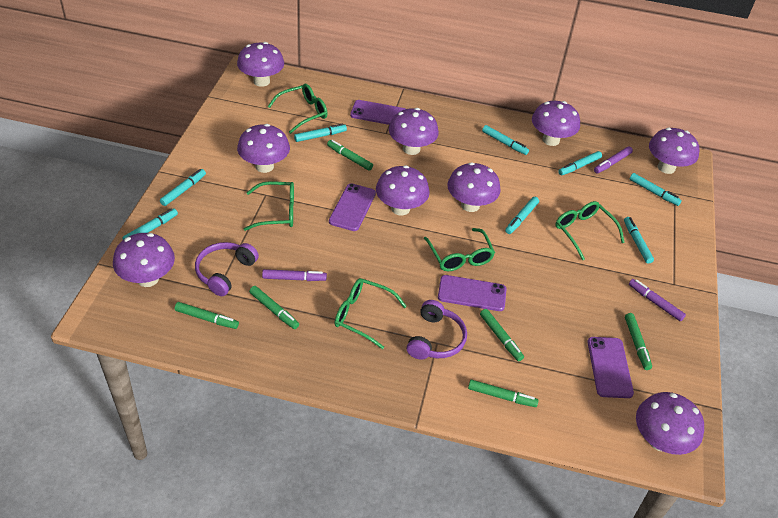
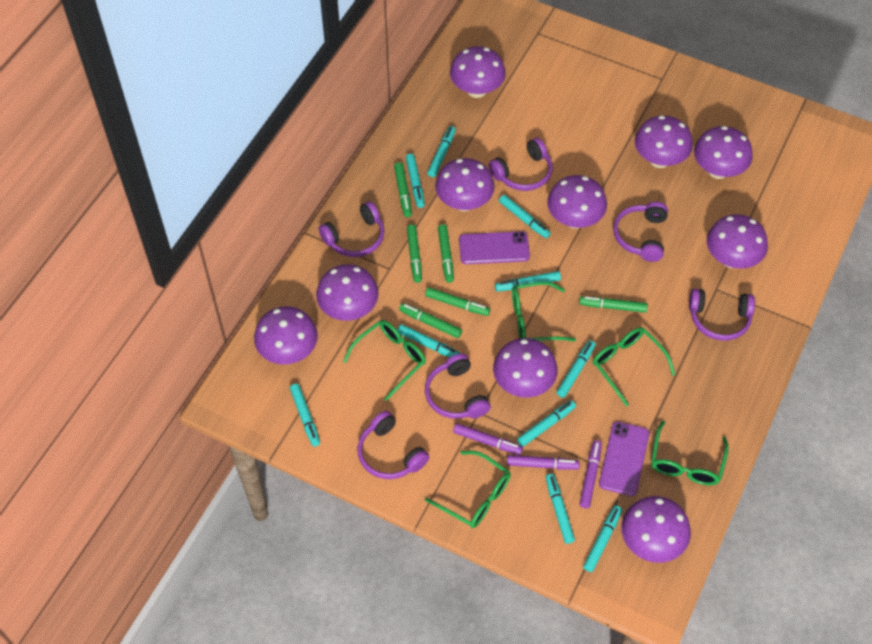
purple headphones: [195,242,259,296] [407,300,467,360] = 2 -> [319,201,385,257] [358,411,429,479] [425,353,491,419] [489,138,553,191] [613,202,668,262] [689,288,755,341] = 6
purple mushroom: [113,233,175,287] [237,42,284,87] [237,124,290,173] [376,165,430,216] [389,108,439,155] [447,162,501,212] [532,101,580,146] [636,392,704,455] [649,128,699,174] = 9 -> [254,306,318,365] [316,264,379,321] [435,158,495,211] [450,46,506,98] [493,338,558,398] [547,175,607,229] [621,496,691,563] [635,115,693,168] [694,126,753,179] [707,214,768,269] = 10
purple phone: [329,183,376,231] [350,100,406,125] [438,275,506,311] [588,337,634,398] = 4 -> [459,231,530,264] [599,422,649,496] = 2
turquoise marker: [122,208,178,240] [160,169,206,206] [294,124,347,142] [482,125,529,155] [505,197,539,234] [558,151,602,175] [624,217,654,264] [630,173,682,206] = 8 -> [290,383,320,447] [397,324,460,358] [406,154,425,208] [427,126,456,177] [495,271,561,292] [499,195,551,238] [517,400,576,447] [546,474,575,544] [556,340,596,398] [583,505,622,572] = 10

